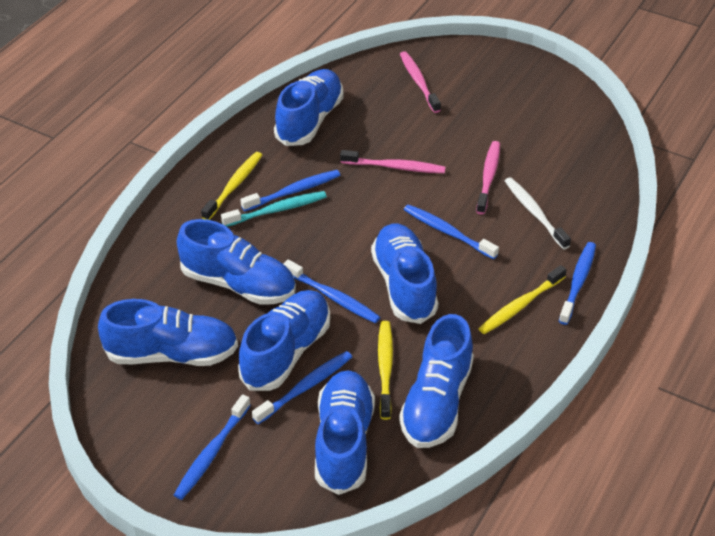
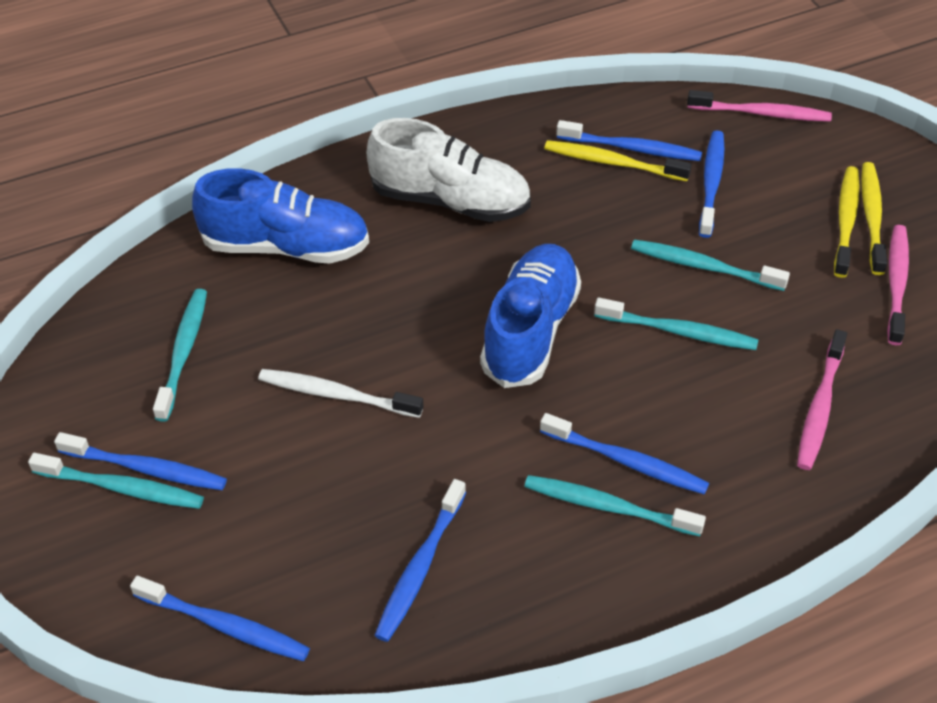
blue shoe: [98,299,238,366] [177,219,296,305] [238,290,330,391] [274,69,343,146] [315,370,375,495] [371,223,438,324] [399,314,474,448] = 7 -> [192,168,369,264] [480,244,581,388] = 2
turquoise toothbrush: [221,191,327,227] = 1 -> [28,453,204,509] [153,289,207,422] [524,475,706,536] [594,297,759,350] [631,239,790,291] = 5
white shoe: none = 0 -> [367,118,531,222] = 1

